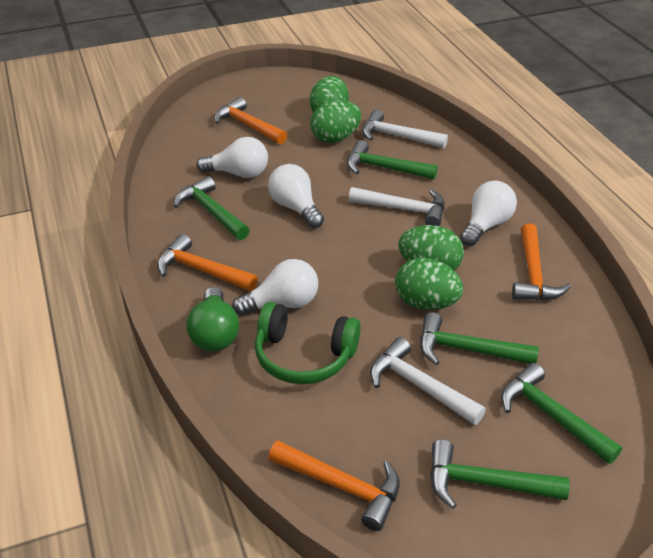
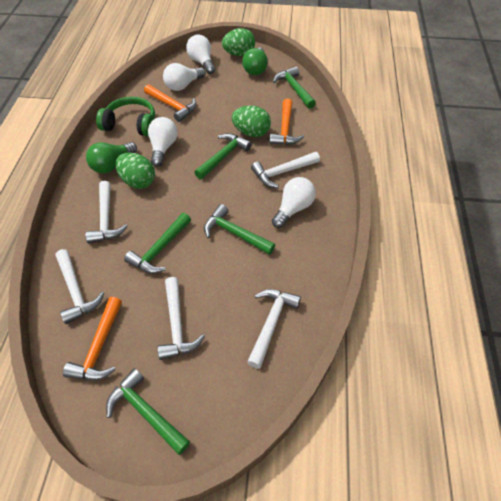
green egg: [310,76,349,112] [310,100,361,143] [395,258,463,310] [398,225,464,271] = 4 -> [116,153,155,189] [222,28,255,56] [232,105,271,137] = 3
green light bulb: [187,287,239,351] = 1 -> [86,142,137,173] [242,47,268,75] = 2
orange hammer: [157,234,258,291] [214,97,287,144] [268,440,400,531] [512,223,571,300] = 4 -> [63,297,122,381] [144,85,196,122] [269,99,304,145] = 3
white hammer: [349,187,445,226] [362,110,448,148] [370,337,486,425] = 3 -> [55,249,104,324] [85,181,128,244] [158,277,205,360] [247,289,301,369] [251,152,320,188] = 5

